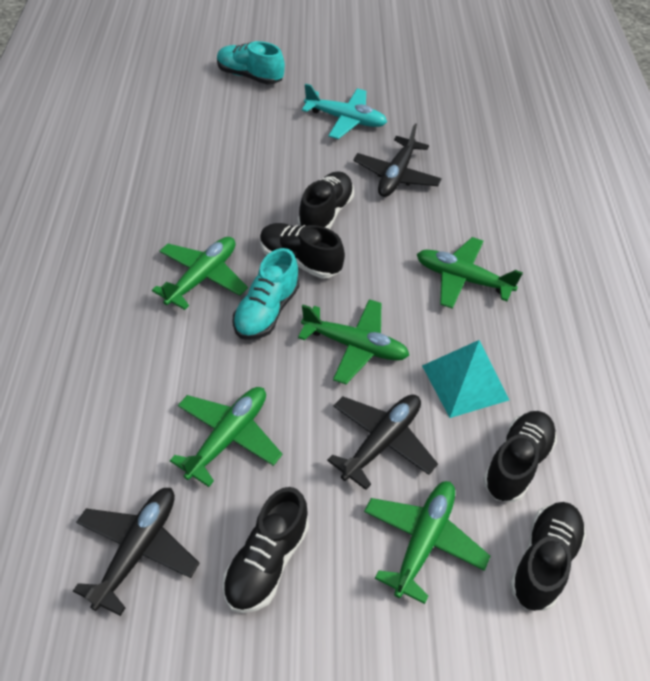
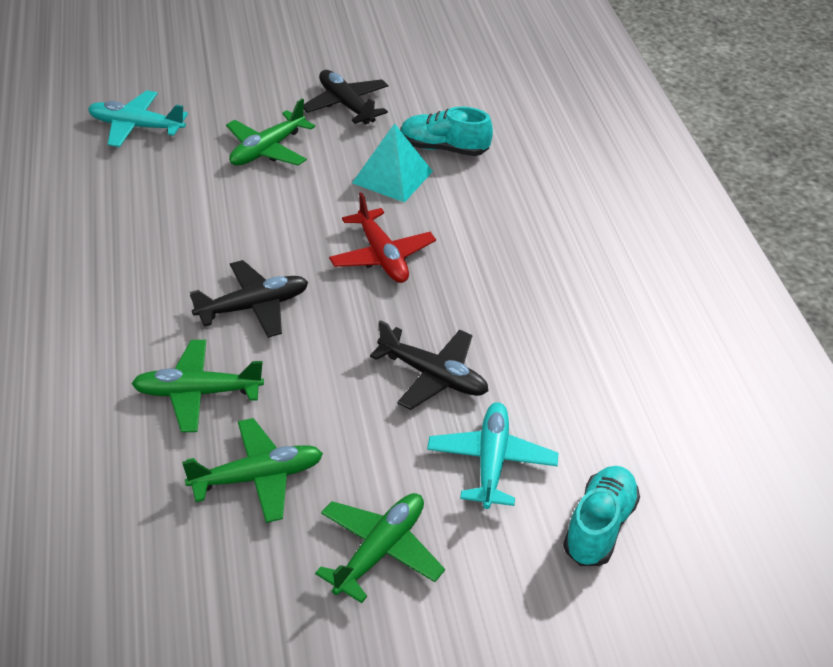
black shoe: [222,487,309,613] [260,223,345,279] [298,172,354,229] [483,411,557,502] [510,502,586,611] = 5 -> none = 0
green plane: [152,237,248,310] [170,387,282,487] [298,299,409,384] [364,481,490,604] [417,237,523,309] = 5 -> [131,340,264,432] [182,418,323,523] [226,99,315,166] [315,493,445,603] = 4
red plane: none = 0 -> [329,192,436,283] = 1
turquoise plane: [302,84,387,139] = 1 -> [88,90,188,147] [427,402,558,509] = 2

